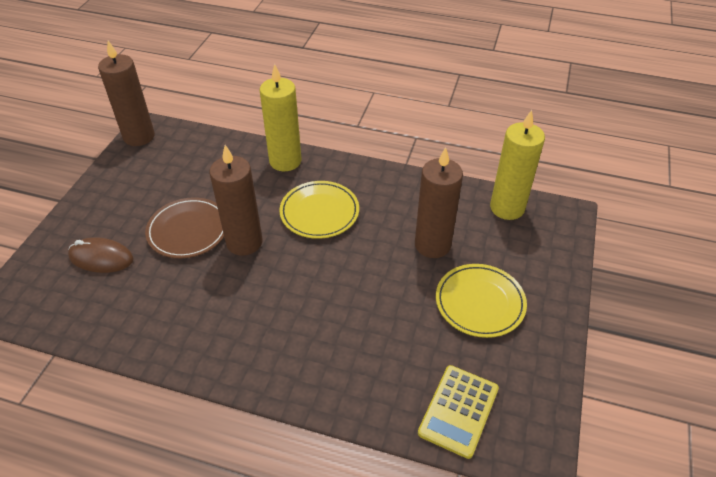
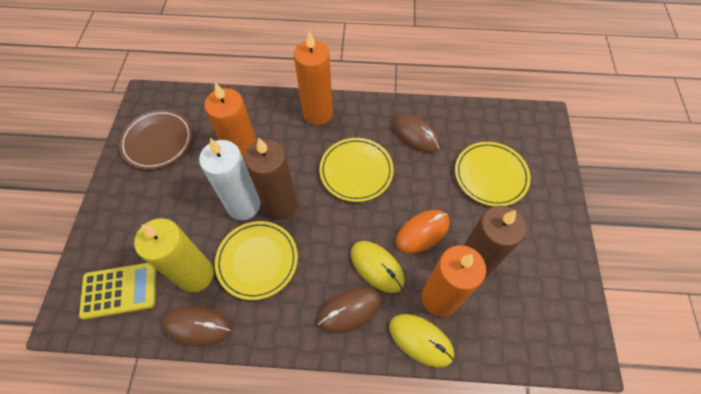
brown candle: [98,41,155,146] [209,145,262,256] [415,147,463,258] = 3 -> [244,137,297,220] [463,205,526,278] = 2
brown mouse: [68,237,134,273] = 1 -> [162,305,231,347] [318,287,382,334] [392,114,440,153] = 3
orange candle: none = 0 -> [204,82,257,160] [294,31,333,125] [421,245,486,317] = 3
orange mouse: none = 0 -> [395,210,450,253] = 1
white candle: none = 0 -> [199,138,260,220] = 1
yellow candle: [260,64,301,171] [490,110,545,220] = 2 -> [134,218,214,293] = 1
yellow mouse: none = 0 -> [351,241,405,293] [389,314,454,368] = 2
yellow plate: [279,181,359,239] [436,264,527,338] = 2 -> [215,221,298,300] [319,138,394,202] [455,142,531,206] = 3

